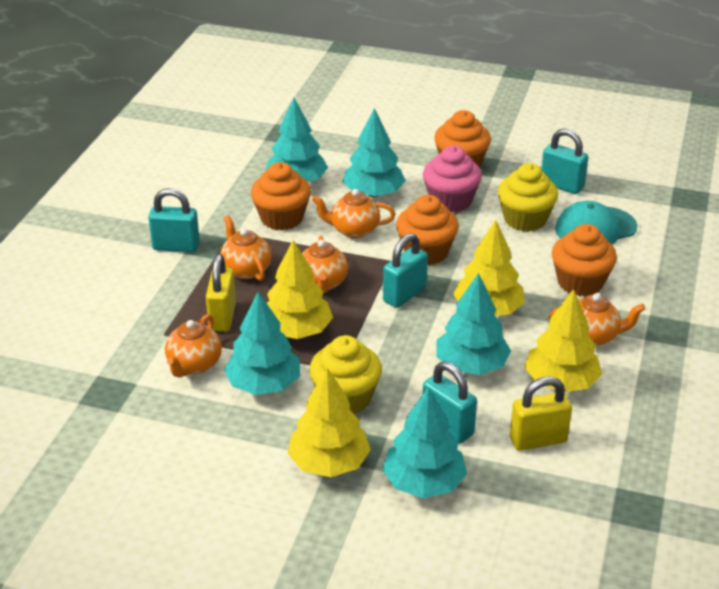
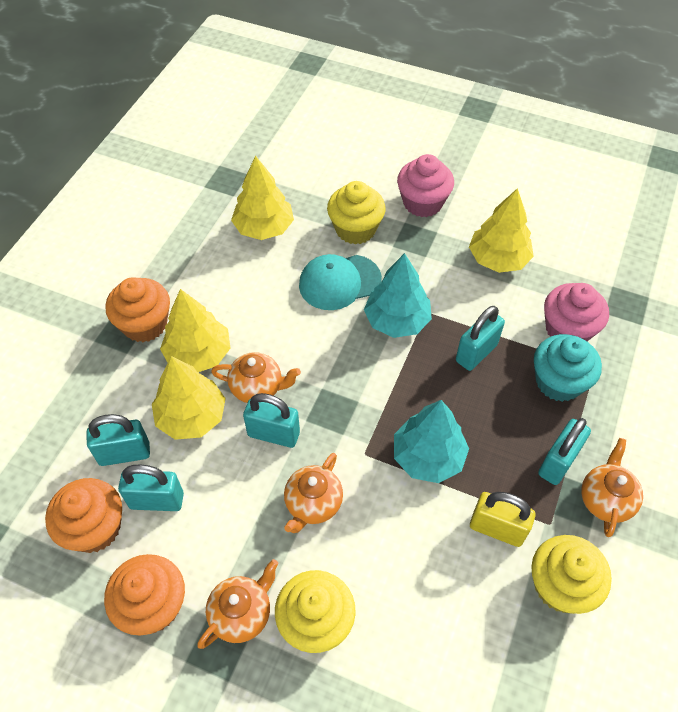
orange cupcake: [251,162,311,230] [396,195,459,265] [434,110,491,168] [552,224,617,297] = 4 -> [45,478,122,553] [104,554,185,636] [105,277,170,342] = 3
orange teapot: [165,314,222,378] [220,215,272,281] [302,236,348,293] [312,189,395,238] [549,293,645,347] = 5 -> [197,559,279,649] [211,352,301,403] [284,453,343,533] [581,438,643,537] = 4
pink cupcake: [423,146,482,213] = 1 -> [397,154,454,217] [544,283,609,341] = 2
turquoise cupcake: none = 0 -> [534,334,602,402] = 1
turquoise padlock: [148,188,200,252] [383,233,428,308] [423,362,477,443] [541,128,588,194] = 4 -> [87,414,150,466] [118,464,184,511] [243,393,300,448] [456,306,505,371] [538,418,591,485] = 5
turquoise tree: [224,292,300,395] [266,98,328,182] [343,108,406,197] [382,387,467,498] [436,273,511,375] = 5 -> [364,253,432,338] [394,400,469,483] = 2
yellow cupcake: [309,335,382,414] [498,163,558,232] = 2 -> [275,570,356,653] [327,181,386,244] [531,535,612,614] = 3
yellow padlock: [206,254,236,332] [510,377,572,451] = 2 -> [470,492,535,547] = 1

